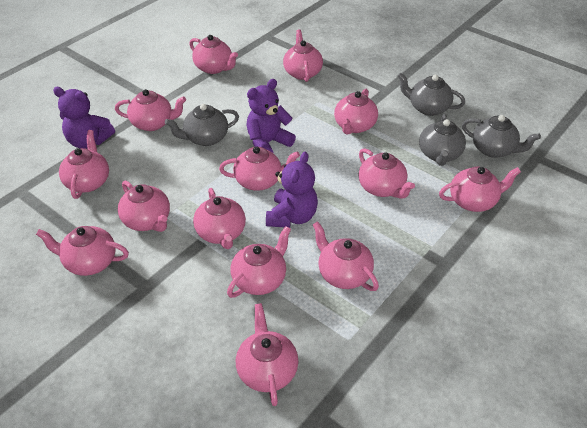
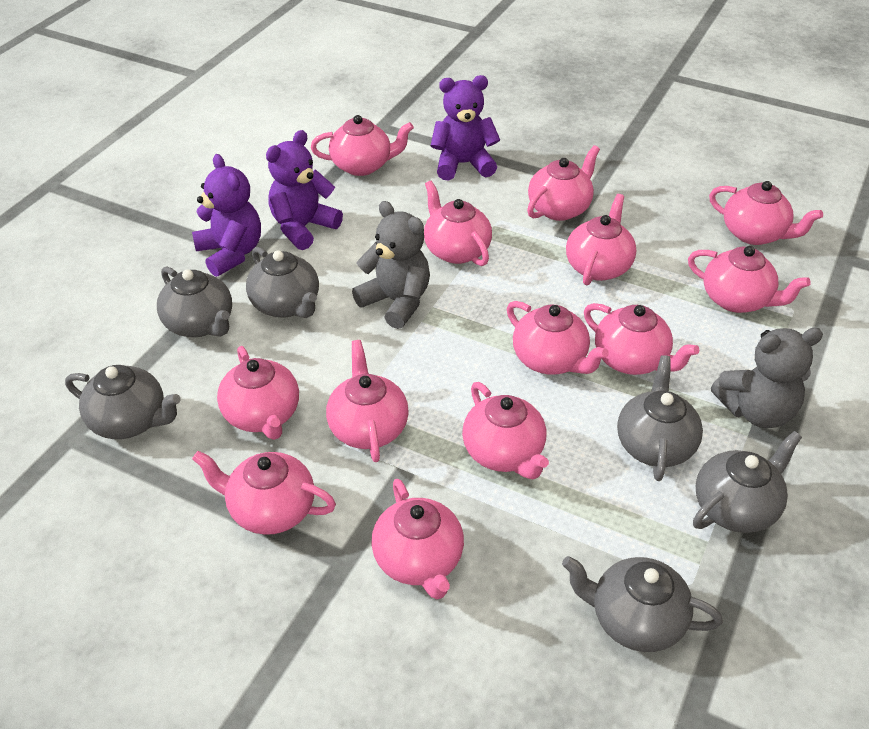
grey teapot: [165,104,239,146] [397,73,465,116] [419,114,466,166] [462,115,541,158] = 4 -> [65,365,181,439] [157,266,232,337] [246,247,319,318] [562,556,722,652] [617,355,703,481] [693,431,802,533] = 6
grey teddy bear: none = 0 -> [352,201,430,329] [711,328,823,428] = 2
pink teapot: [36,226,129,276] [59,130,109,199] [115,89,186,131] [118,181,170,232] [189,35,238,74] [193,188,246,249] [219,146,300,191] [227,226,291,298] [236,303,298,406] [283,30,323,82] [312,221,379,291] [334,89,378,135] [359,148,415,199] [439,167,521,212] = 14 -> [192,451,336,535] [217,346,299,440] [311,115,414,176] [326,340,409,462] [371,479,464,599] [424,181,492,266] [462,382,549,479] [507,301,609,375] [527,145,600,221] [566,194,636,285] [584,303,699,375] [688,246,811,313] [709,181,823,245] = 13

